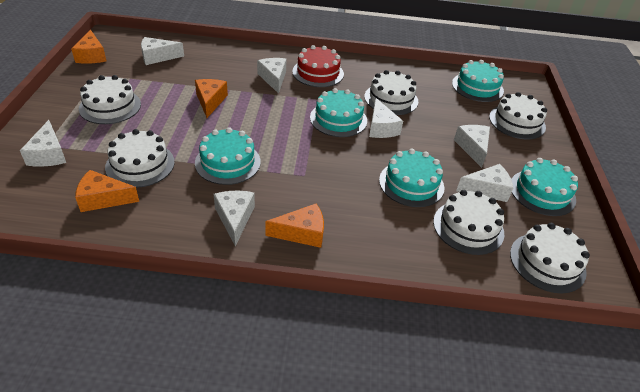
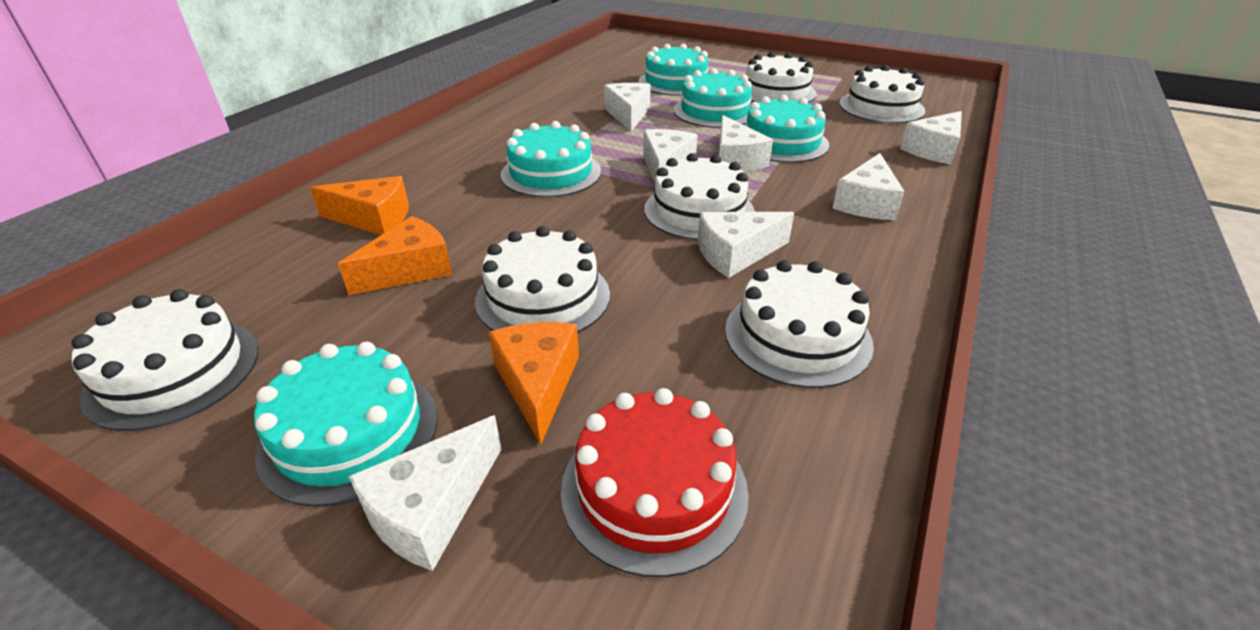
orange cheese: [71,30,107,64] [75,170,139,212] [195,79,228,118] [266,203,324,248] = 4 -> [310,176,409,235] [338,216,452,295] [489,322,579,445] = 3

